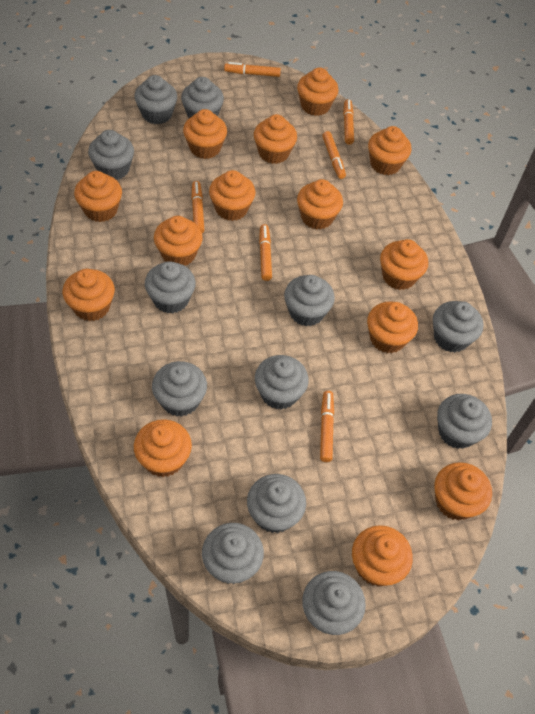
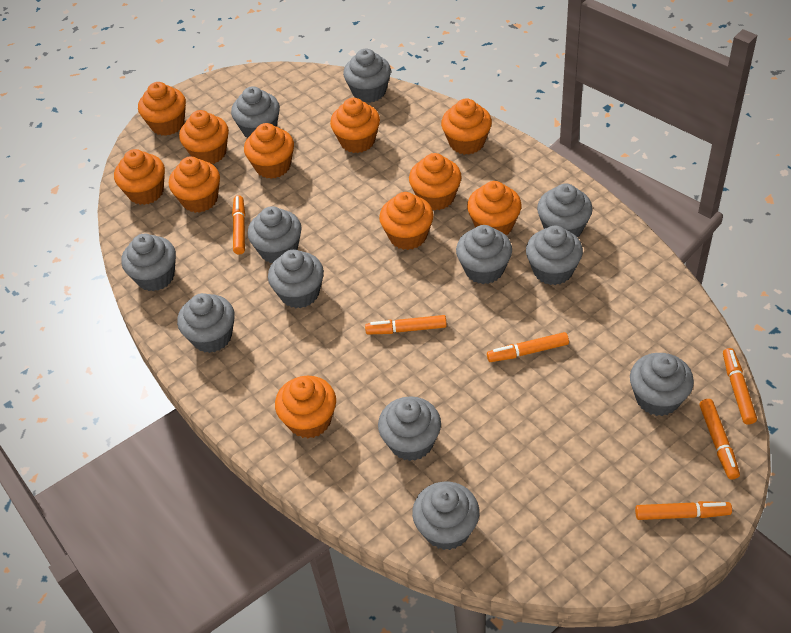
orange cupcake: [63,269,115,321] [74,171,122,222] [134,419,192,477] [154,216,203,266] [183,109,227,159] [209,170,256,221] [254,114,297,164] [297,67,339,116] [297,179,343,230] [352,525,413,587] [367,301,418,353] [368,126,412,175] [380,239,428,290] [434,462,492,521] = 14 -> [114,149,165,205] [138,82,186,136] [169,157,220,213] [179,110,229,164] [244,123,294,179] [275,376,336,438] [330,98,380,153] [379,192,434,250] [409,153,462,210] [441,98,492,155] [467,181,522,235] = 11

